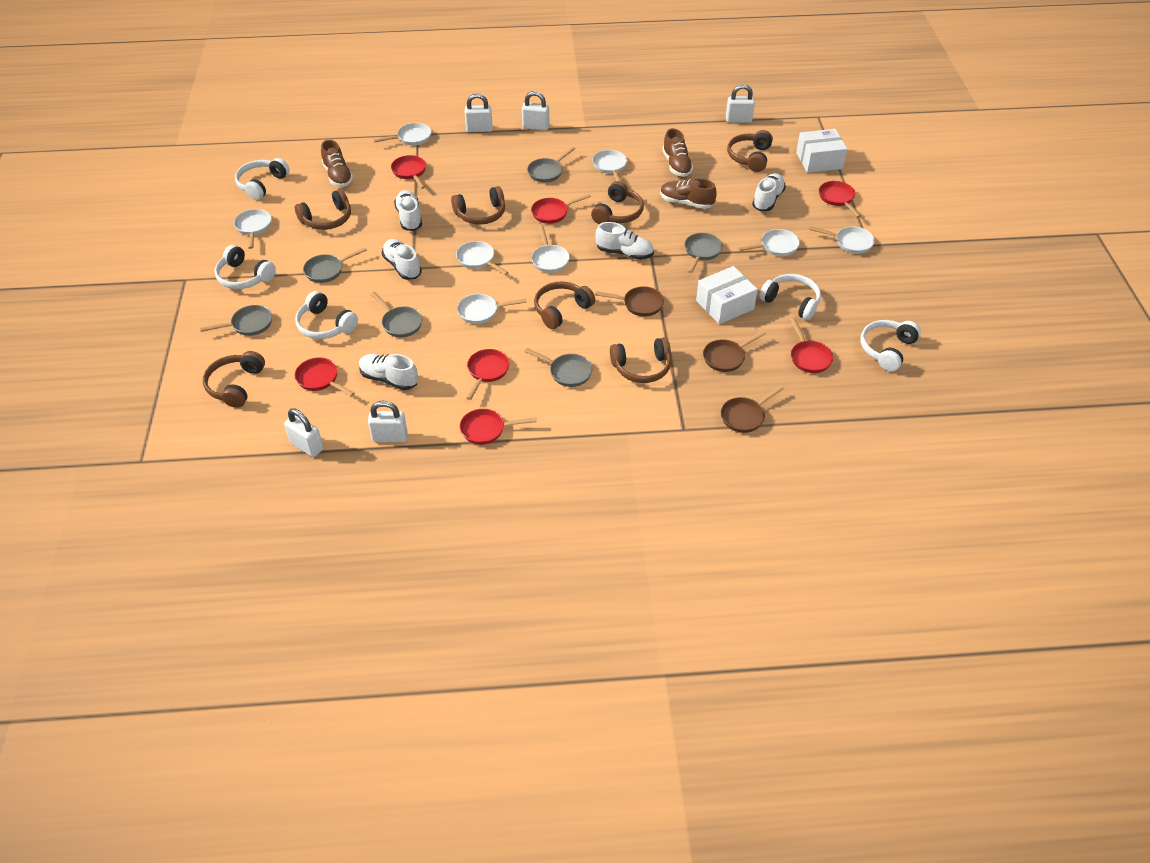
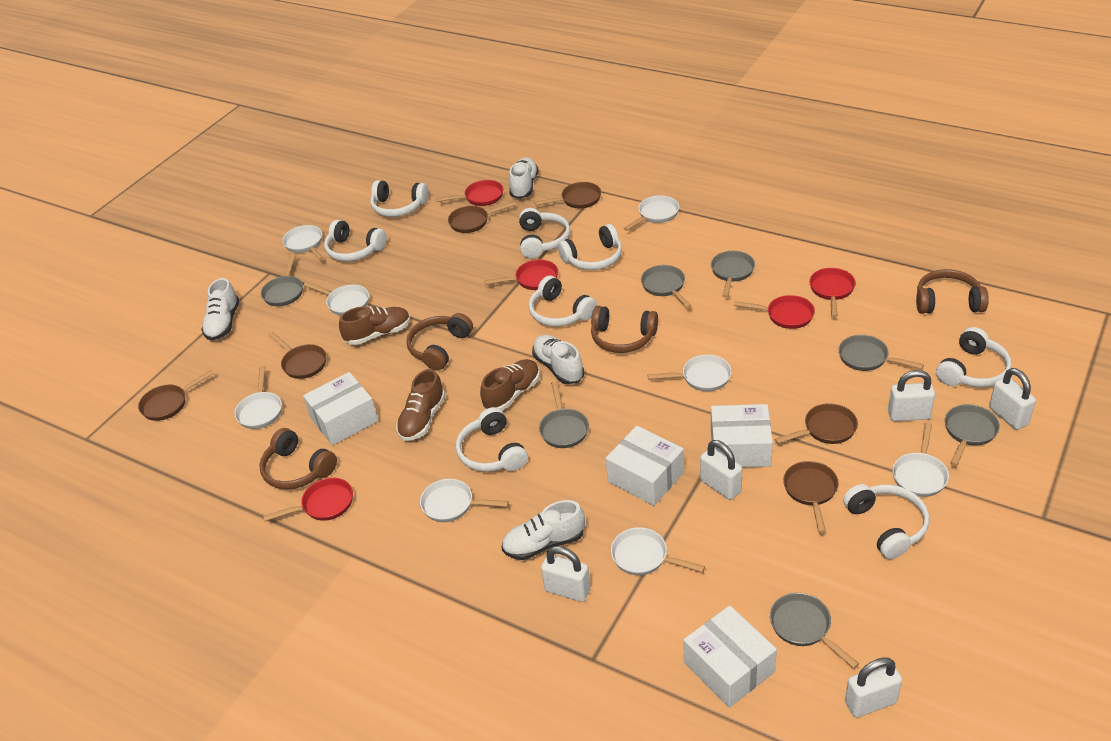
brown headphones: [203,351,265,408] [295,189,351,230] [451,186,505,225] [534,281,595,329] [591,181,644,224] [610,337,671,383] [727,130,773,172] = 7 -> [259,428,337,490] [406,313,473,371] [591,306,658,353] [916,269,989,314] = 4
brown pan: [595,286,664,316] [703,331,766,372] [721,385,784,433] = 3 -> [138,370,214,421] [269,332,326,379] [448,202,516,233] [534,182,601,208] [775,403,858,444] [783,461,839,533] = 6
grey pan: [200,305,272,336] [303,247,367,283] [371,292,422,337] [524,348,592,387] [527,147,575,182] [685,233,723,273] = 6 -> [261,254,303,306] [539,381,589,448] [641,265,692,309] [711,251,755,298] [770,593,860,668] [839,335,924,371] [945,404,1000,466] = 7
red pan: [295,357,355,396] [391,155,426,189] [460,409,536,445] [466,349,509,400] [531,194,591,224] [790,318,833,373] [819,181,861,217] = 7 -> [263,478,353,521] [436,180,503,206] [484,260,558,290] [734,295,815,329] [809,268,856,317] = 5
white box: [696,266,758,324] [796,129,848,173] = 2 -> [303,372,378,445] [606,426,684,506] [683,606,777,708] [711,404,773,467] = 4
white headphones: [215,245,276,289] [235,158,289,200] [295,291,358,339] [760,274,821,320] [861,320,921,371] = 5 -> [324,220,387,261] [370,180,429,217] [456,407,528,472] [519,208,570,258] [529,276,597,327] [558,224,622,270] [843,484,929,559] [936,327,1011,387] = 8
white shoe: [359,354,418,390] [382,239,422,280] [394,190,422,231] [595,222,654,260] [752,173,786,211] = 5 -> [201,278,239,341] [501,500,585,560] [509,157,539,199] [532,335,584,384] = 4

